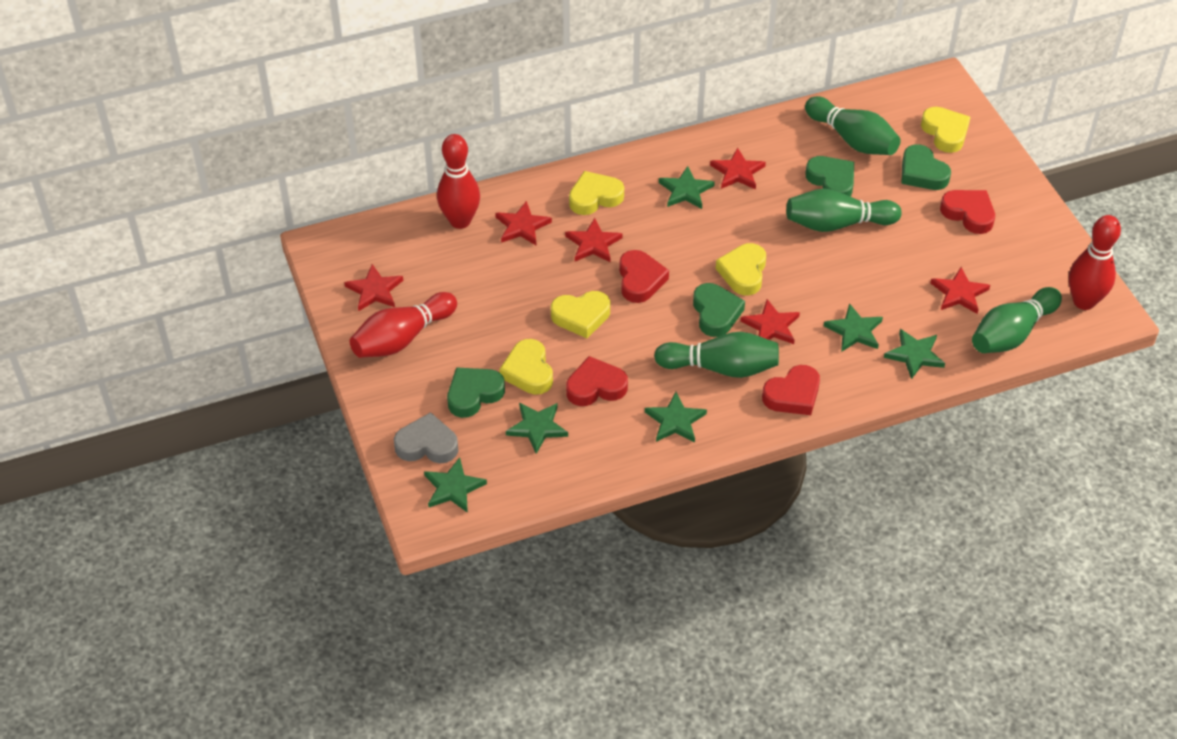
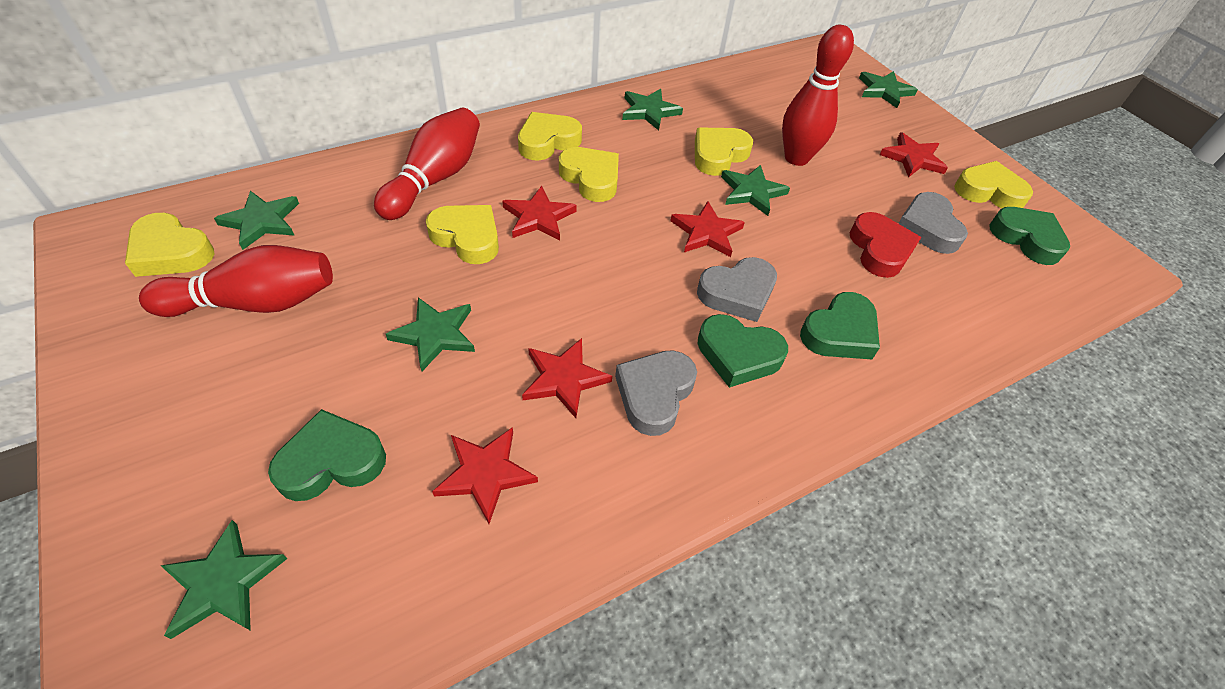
green bowling pin: [654,332,779,378] [786,189,902,232] [805,96,901,155] [972,287,1062,353] = 4 -> none = 0
grey heart: [394,412,458,463] = 1 -> [615,350,697,436] [697,257,777,322] [898,192,968,254] = 3
red heart: [566,356,628,406] [619,250,669,303] [762,365,820,415] [940,190,995,234] = 4 -> [850,212,921,278] = 1
red star: [344,264,403,311] [495,201,552,245] [565,218,623,263] [710,148,766,190] [741,299,800,344] [930,267,990,314] = 6 -> [432,427,538,524] [502,186,577,241] [522,338,612,418] [671,201,745,257] [880,132,948,178] = 5
yellow heart: [499,339,553,395] [551,291,610,338] [569,171,624,215] [716,243,766,295] [921,107,970,153] = 5 -> [125,213,214,277] [426,205,499,264] [518,112,582,161] [559,147,619,202] [695,128,753,176] [954,161,1033,208] = 6

